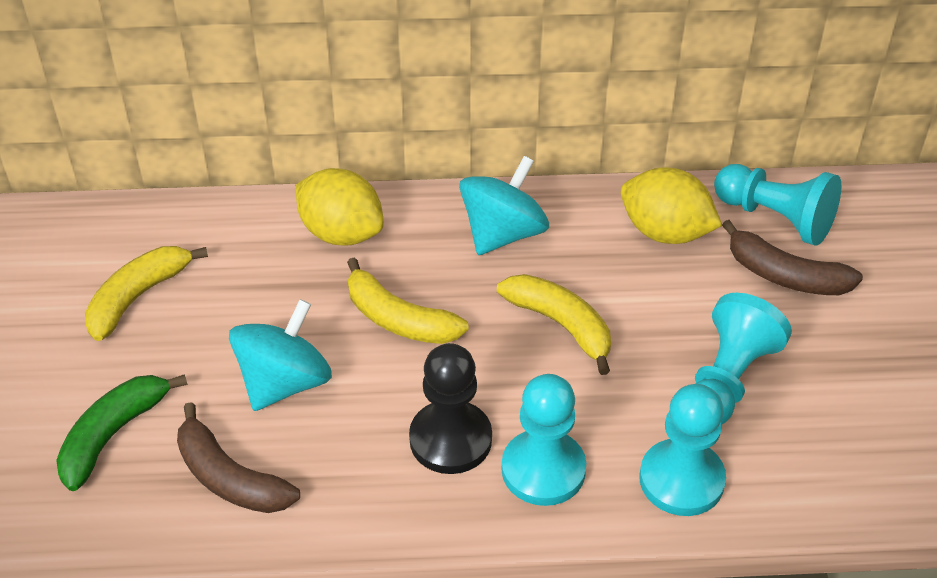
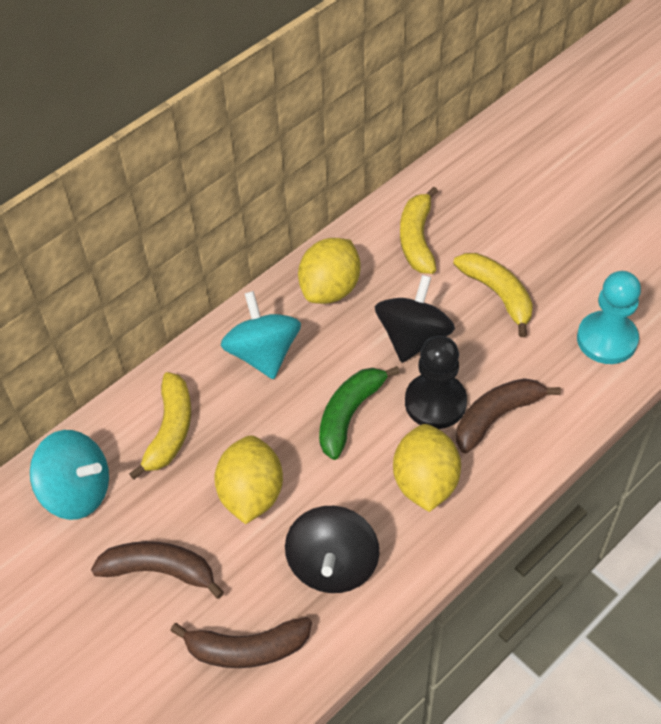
black spinning top: none = 0 -> [285,506,380,593] [375,275,455,363] = 2
brown banana: [177,402,300,513] [722,220,863,295] = 2 -> [91,541,224,599] [170,617,312,668] [456,378,561,453] = 3
turquoise pawn: [502,374,586,506] [639,384,726,516] [695,293,792,425] [714,164,841,245] = 4 -> [577,271,641,364] = 1
yellow lemon: [295,168,384,245] [621,167,722,244] = 2 -> [214,435,283,524] [298,238,360,304] [393,424,461,512] = 3

